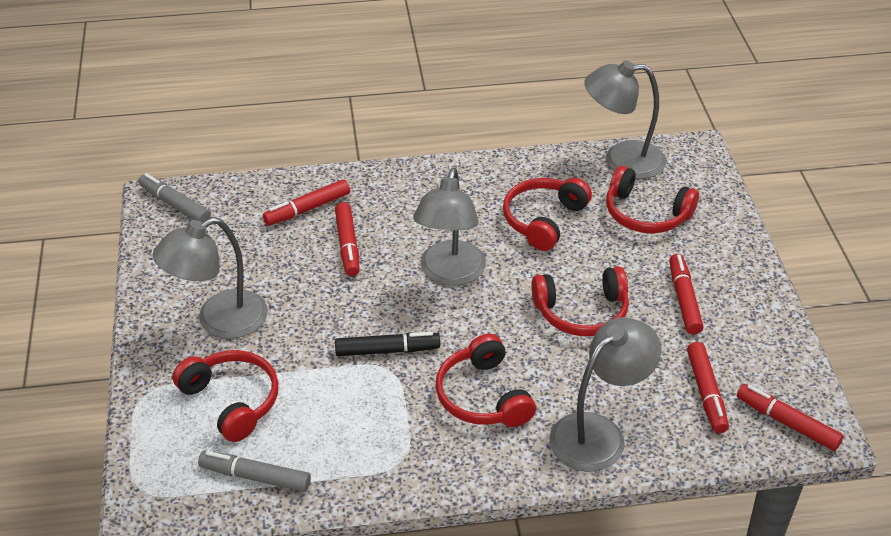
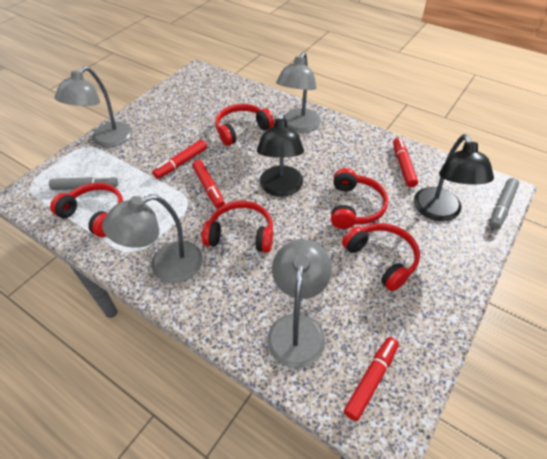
black lamp: none = 0 -> [257,112,304,197] [414,134,494,221] = 2
black marker: [335,332,440,356] = 1 -> none = 0
red marker: [263,179,350,226] [335,202,360,276] [669,254,703,335] [687,342,729,433] [737,384,844,451] = 5 -> [152,140,207,179] [192,160,225,208] [344,337,399,421] [393,138,418,187] = 4

